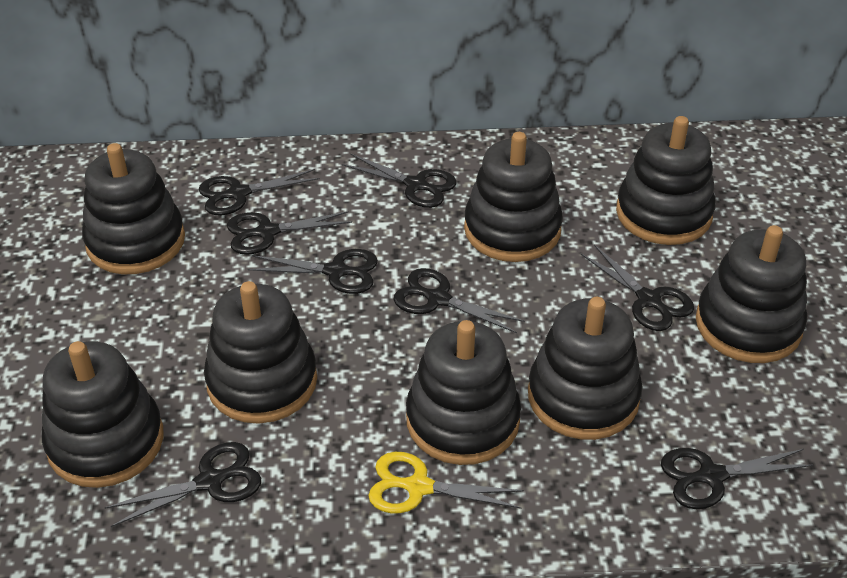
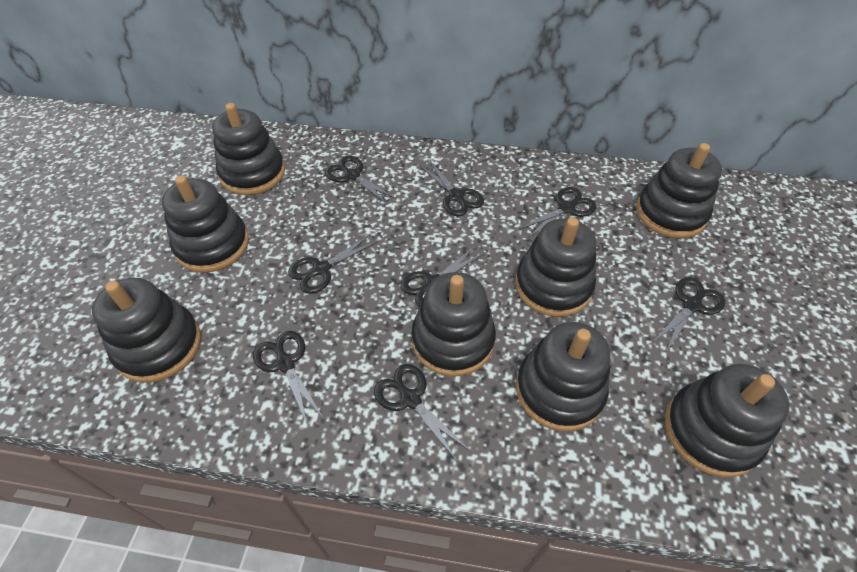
yellow scissors: [368,452,524,513] = 1 -> none = 0

